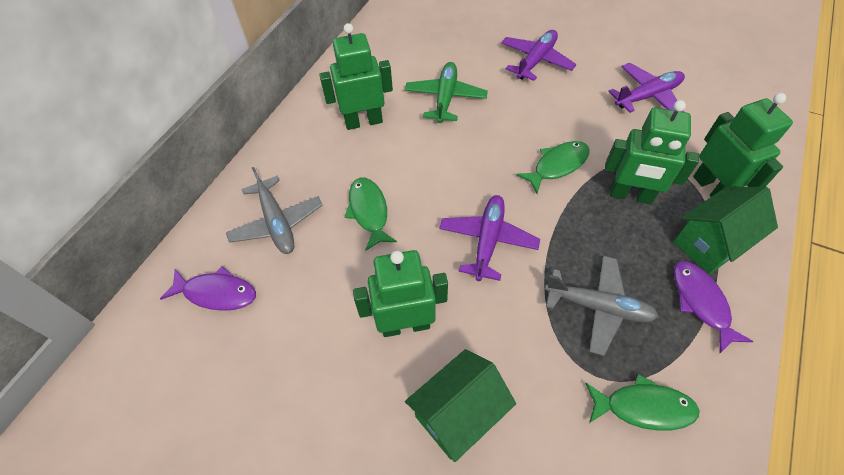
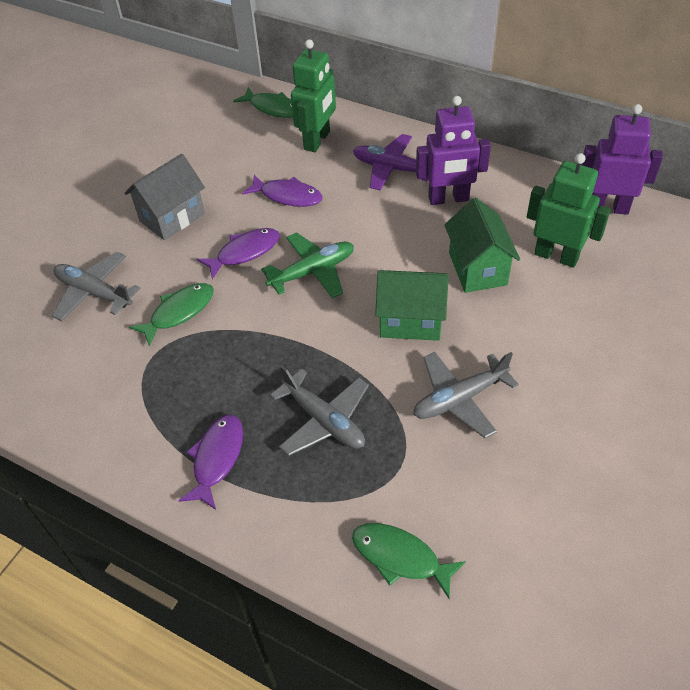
green robot: [319,23,393,130] [353,250,448,337] [605,100,699,204] [693,93,793,197] = 4 -> [291,39,336,152] [527,153,611,268] = 2
grey house: none = 0 -> [125,154,205,240] = 1
grey plane: [226,167,322,254] [545,256,658,356] = 2 -> [52,251,140,321] [270,365,369,456] [413,352,519,438] = 3
purple fish: [160,266,256,311] [674,261,753,353] = 2 -> [178,415,243,510] [197,228,280,279] [242,175,323,207] = 3
purple plane: [439,195,540,281] [501,30,576,81] [608,63,685,113] = 3 -> [353,134,428,190] = 1
purple robot: none = 0 -> [416,96,491,205] [581,104,663,215] = 2

